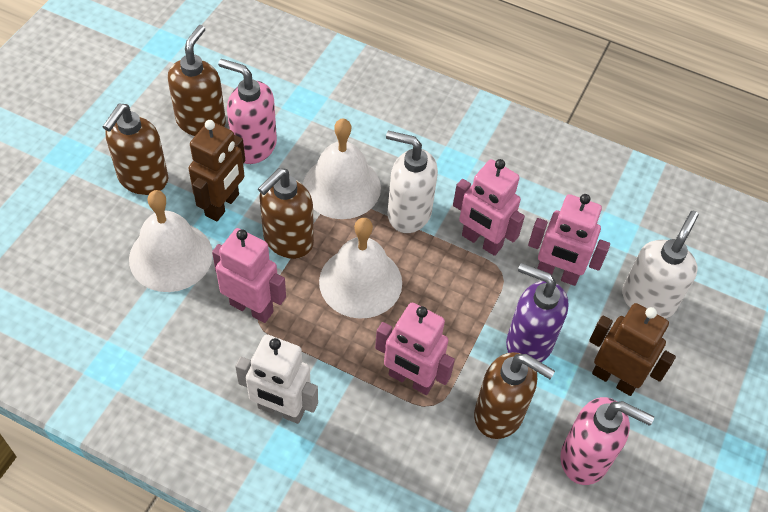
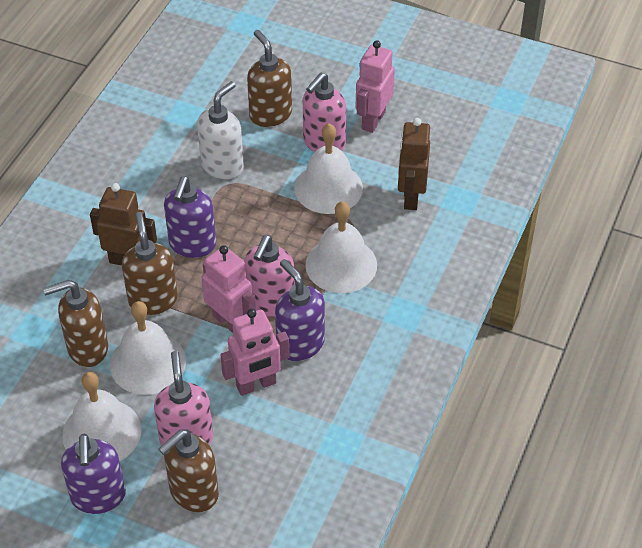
pink robot: [212,228,286,323] [375,303,455,395] [453,159,525,256] [528,194,610,286] = 4 -> [202,245,256,333] [220,309,290,396] [355,40,395,133] = 3
pink soap dispenser: [218,59,277,164] [560,397,654,485] = 2 -> [154,351,213,446] [244,235,295,317] [303,73,346,152] = 3
purple soap dispenser: [506,263,569,362] = 1 -> [61,434,126,514] [164,176,216,258] [275,259,325,361] = 3
white bell: [129,190,213,292] [303,119,381,219] [319,218,402,319] = 3 -> [62,372,142,461] [110,301,186,395] [294,123,363,214] [305,201,377,293] = 4
white robot: [235,334,318,424] = 1 -> none = 0
white soap dispenser: [386,131,438,233] [622,211,699,318] = 2 -> [197,81,244,179] = 1

